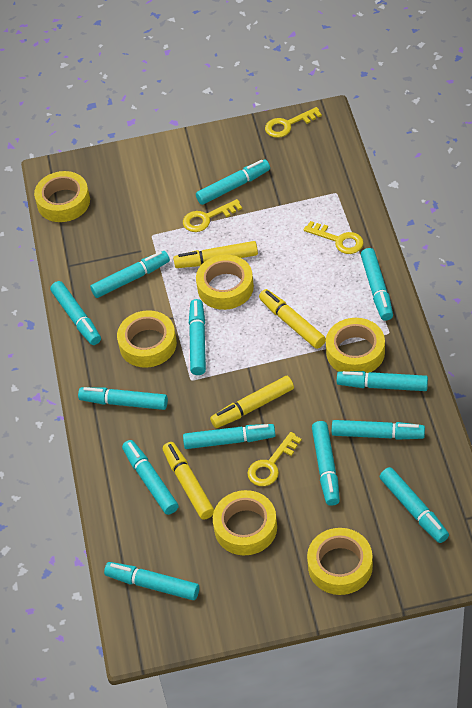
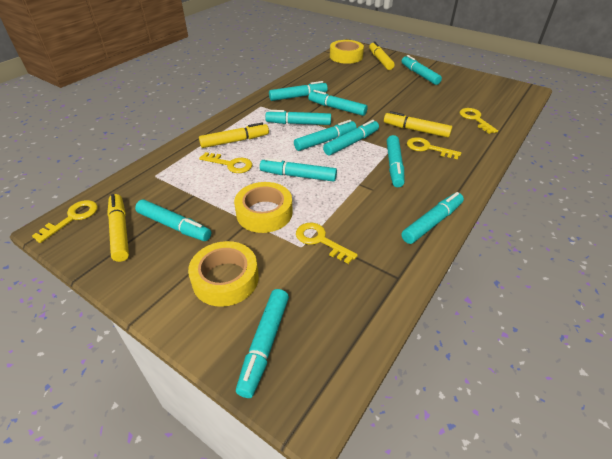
turquoise marker: [50,281,101,345] [78,387,168,410] [90,251,170,298] [104,562,199,600] [122,440,179,515] [183,424,275,449] [189,299,206,375] [196,159,270,205] [312,421,340,506] [332,420,425,440] [337,371,428,391] [361,248,393,321] [380,467,449,543] = 13 -> [135,200,211,241] [236,289,289,398] [260,158,337,182] [265,110,331,125] [269,81,328,101] [294,120,356,151] [308,90,368,116] [323,120,379,156] [387,135,405,187] [401,192,464,244] [402,55,442,85] = 11
yellow key: [183,199,242,232] [247,432,302,486] [265,107,322,138] [303,221,364,254] = 4 -> [32,200,98,243] [199,152,252,173] [296,223,358,264] [407,137,461,159] [460,108,498,134] = 5
yellow tape: [34,171,90,222] [117,310,177,368] [196,255,254,310] [213,490,277,555] [307,528,373,595] [326,318,385,373] = 6 -> [188,241,259,307] [234,182,293,233] [330,40,364,64] = 3

